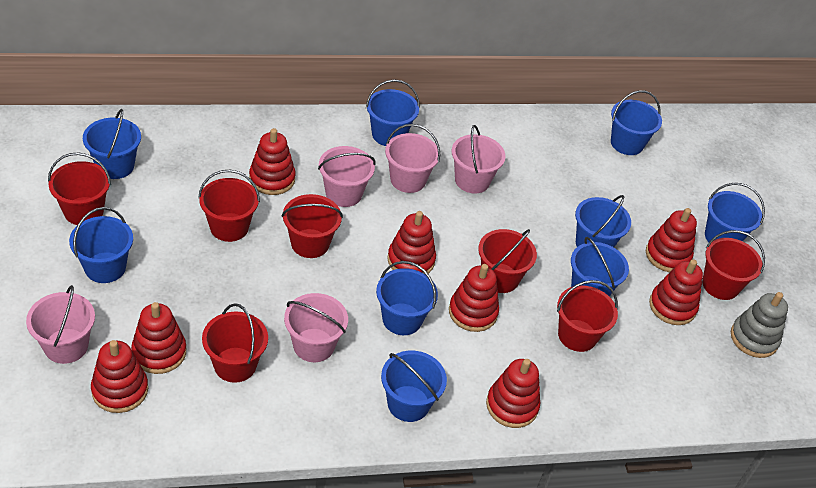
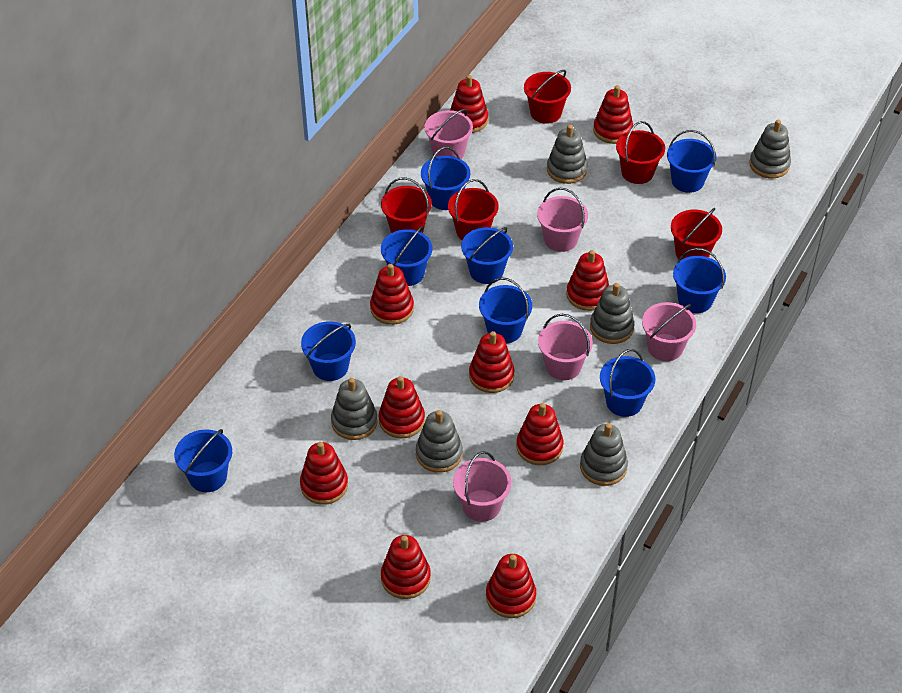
grey stacking toy: [731,292,788,358] = 1 -> [331,378,378,440] [416,410,463,473] [547,125,588,184] [580,423,628,486] [590,283,635,344] [749,120,791,178] = 6
red bucket: [48,152,111,225] [198,170,260,242] [202,303,268,383] [282,194,343,258] [478,229,537,293] [557,280,618,352] [702,230,765,300] = 7 -> [381,177,432,233] [448,179,499,240] [524,70,571,124] [616,121,665,184] [671,208,722,260] = 5
red stacking toy: [91,340,148,413] [131,302,186,374] [249,128,296,195] [387,211,436,274] [449,264,499,332] [486,359,540,428] [646,208,697,272] [649,259,703,325] = 8 -> [300,442,348,505] [370,264,414,325] [379,376,425,438] [381,535,431,599] [450,75,488,133] [469,331,514,393] [486,554,536,618] [516,403,563,465] [566,250,609,311] [593,85,633,144] = 10

